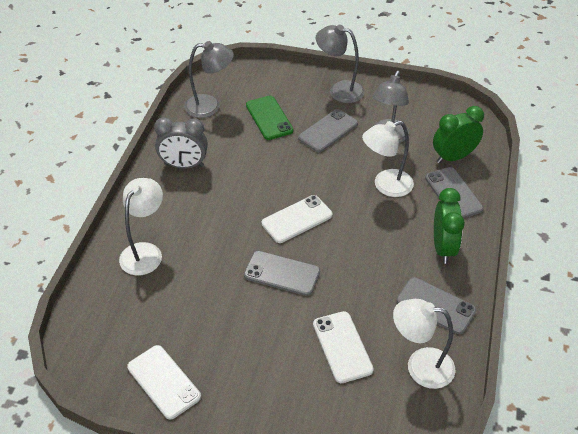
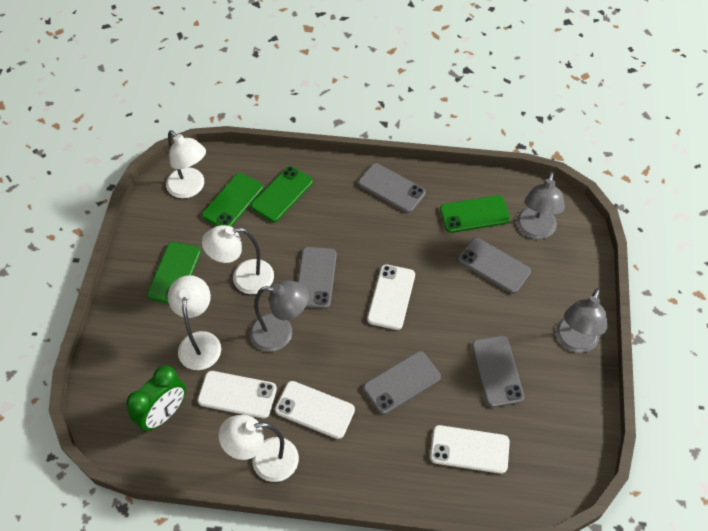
green clock: [433,106,484,163] [434,188,465,264] = 2 -> [126,365,186,431] = 1
green phone: [246,96,294,140] = 1 -> [147,242,201,304] [202,173,263,227] [251,166,313,222] [440,195,510,233] = 4
grey clock: [154,117,208,169] = 1 -> none = 0
grey phone: [244,251,320,296] [298,109,358,152] [396,277,476,334] [425,167,483,218] = 4 -> [298,247,337,309] [358,163,426,213] [364,351,441,414] [458,238,531,294] [472,336,524,407] = 5
white lamp: [119,178,163,275] [362,121,414,197] [393,299,456,389] = 3 -> [166,130,206,198] [168,275,221,370] [202,225,274,294] [219,415,299,482] = 4
white phone: [127,345,201,419] [262,195,332,243] [313,311,374,383] = 3 -> [197,371,277,419] [275,381,355,439] [367,264,415,330] [430,425,510,474] = 4

